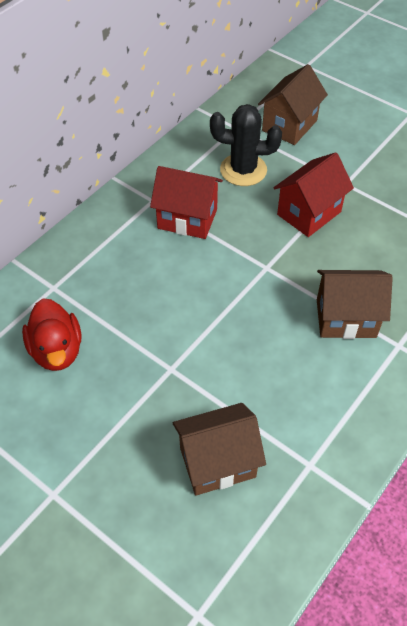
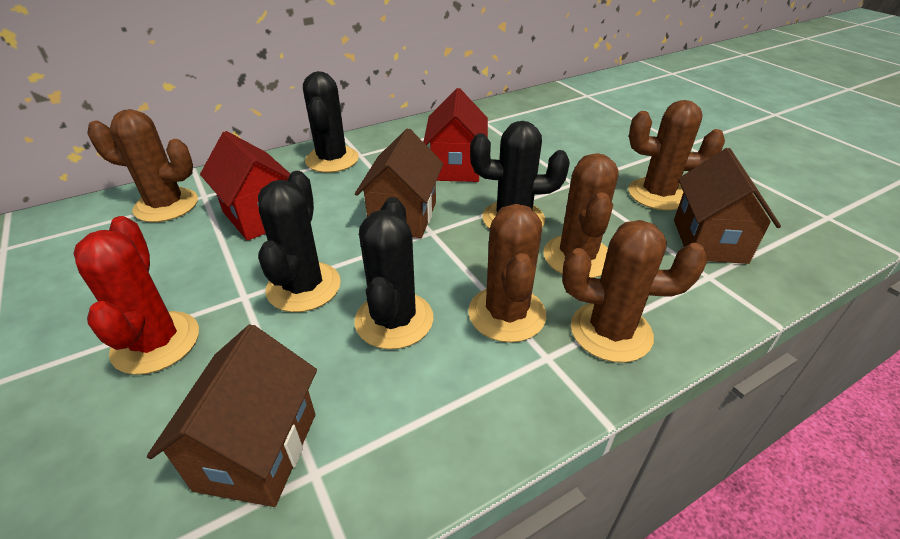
black cactus: [210,104,282,186] = 1 -> [258,171,341,312] [303,71,359,173] [354,197,434,349] [470,121,570,229] = 4
brown cactus: none = 0 -> [88,109,198,222] [468,204,546,343] [543,153,619,278] [562,220,707,363] [629,100,725,210] = 5
red cactus: none = 0 -> [74,216,199,375] = 1
red duck: [22,299,81,371] = 1 -> none = 0

